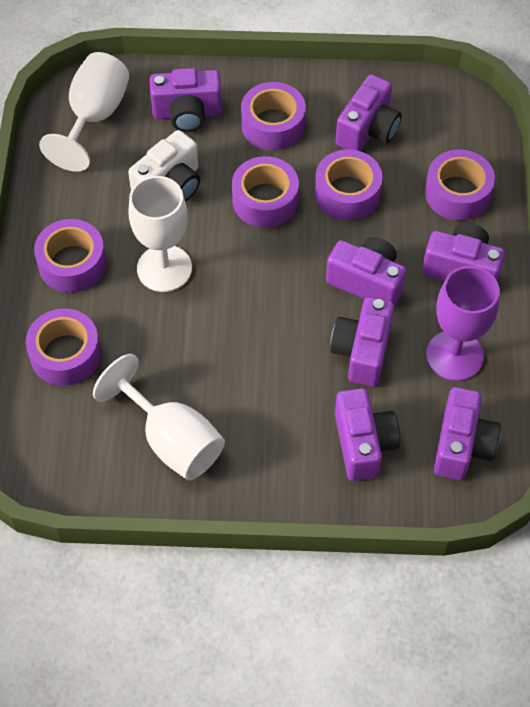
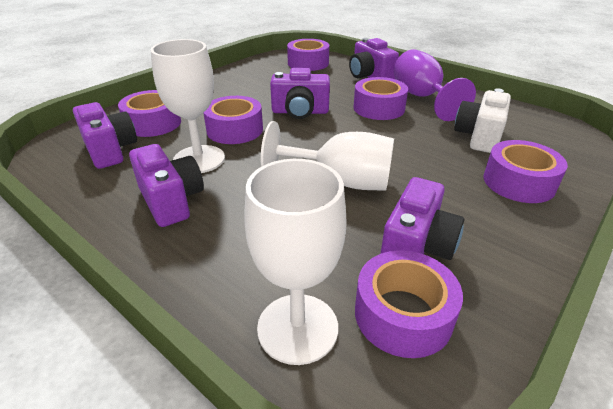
purple camera: [149,68,222,132] [326,237,406,307] [330,297,394,387] [335,388,400,481] [336,74,402,151] [422,223,505,281] [434,387,501,480] = 7 -> [73,102,137,169] [129,144,204,227] [270,68,330,119] [349,38,399,79] [381,177,464,260] = 5

